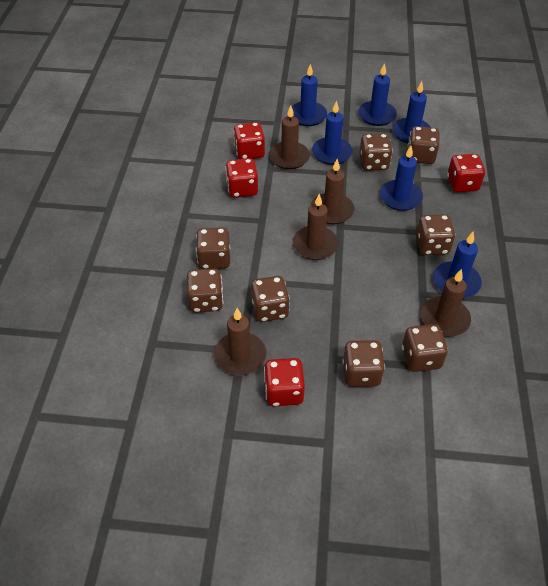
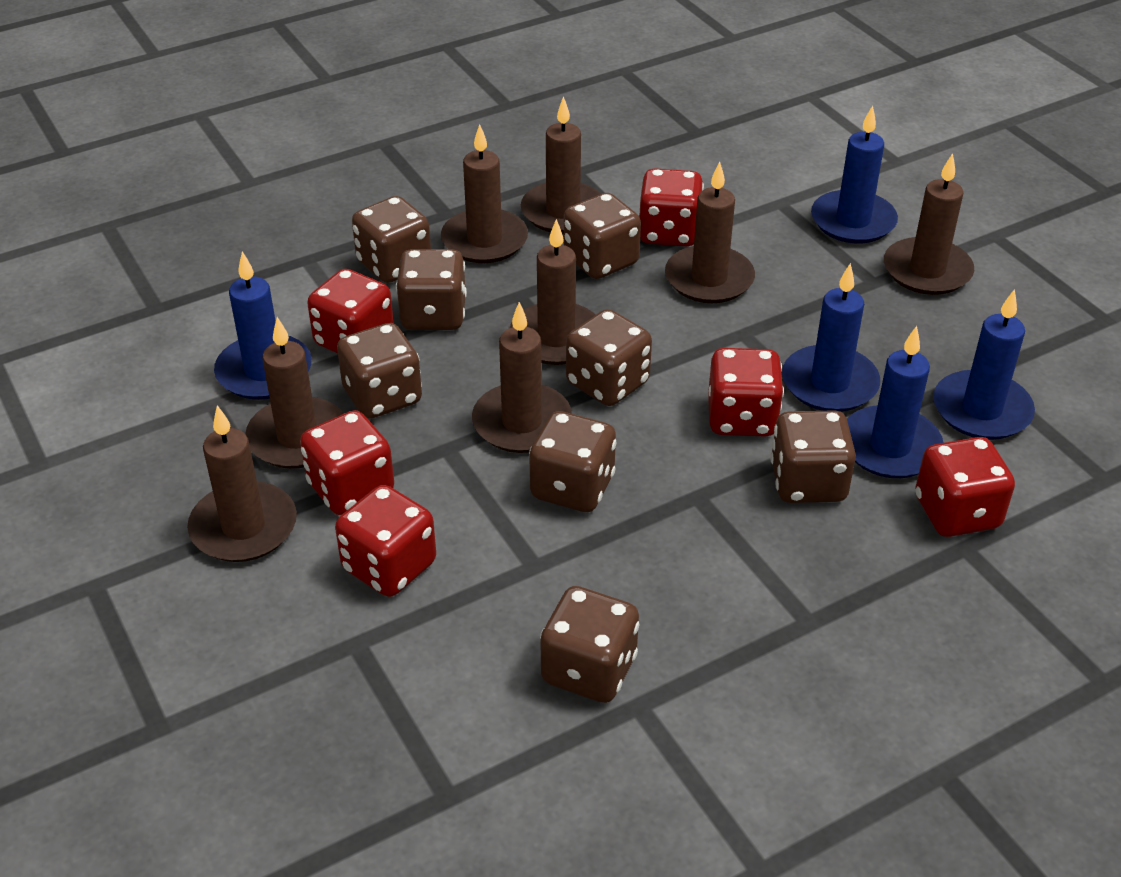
blue candle: [292,64,327,126] [312,100,353,165] [358,63,397,126] [380,146,423,211] [392,81,431,143] [433,232,482,298] = 6 -> [214,252,312,400] [782,263,880,412] [811,105,898,243] [847,326,943,478] [933,289,1035,440] = 5
brown candle: [214,308,266,375] [269,105,310,169] [293,194,339,260] [311,159,354,224] [420,269,471,337] = 5 -> [187,405,297,562] [245,317,343,469] [441,124,528,263] [472,302,572,453] [510,219,595,365] [521,96,601,234] [665,161,755,303] [884,153,974,295] = 8
red dice: [225,158,258,198] [233,122,265,159] [264,358,305,406] [447,154,485,192] = 4 -> [300,410,394,515] [307,269,394,353] [335,485,436,597] [639,168,704,246] [708,348,784,437] [915,437,1015,537] = 6

